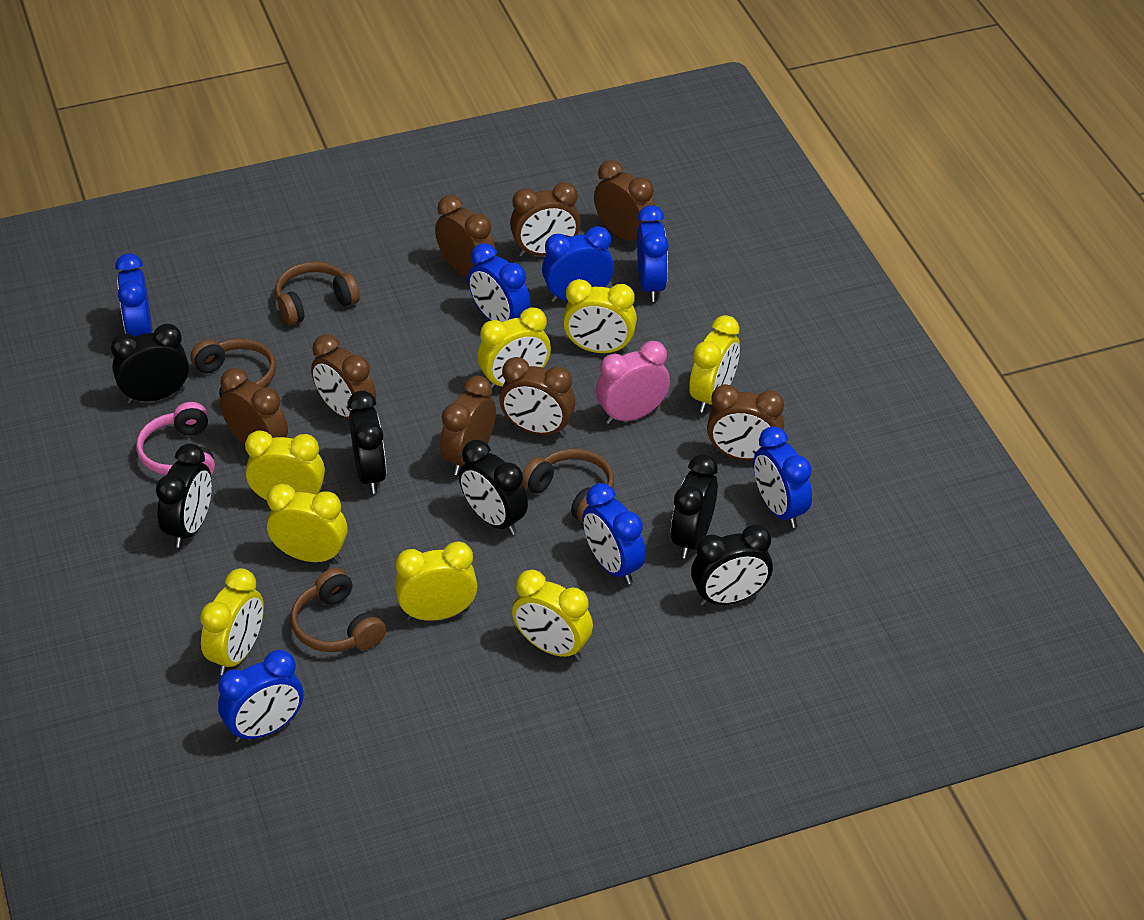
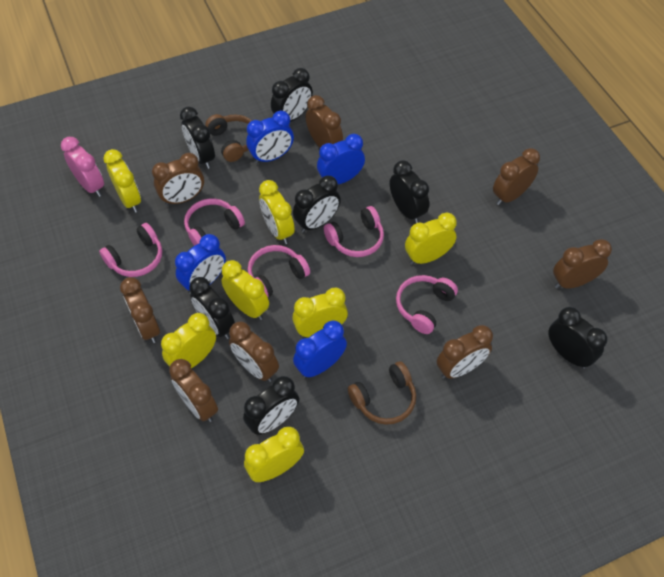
black clock: [111,323,189,404] [156,443,212,548] [347,391,386,494] [459,440,528,535] [671,454,718,559] [691,524,773,606] = 6 -> [180,107,215,169] [189,277,235,339] [243,376,299,435] [271,68,313,121] [293,176,341,233] [390,160,429,223] [548,307,608,369] = 7
blue clock: [115,253,152,337] [218,650,303,743] [468,243,530,322] [542,226,614,303] [582,483,646,584] [637,205,669,302] [754,426,812,528] = 7 -> [175,234,226,294] [246,111,294,164] [293,320,347,378] [317,134,365,184] = 4
brown headphones: [190,338,276,398] [275,262,360,325] [290,568,386,652] [522,449,614,523] = 4 -> [206,114,252,162] [348,361,416,425] = 2
pink headphones: [136,402,215,475] = 1 -> [99,223,162,277] [184,198,245,246] [248,245,310,297] [324,206,384,257] [396,275,458,334] = 5
yellow clock: [200,568,264,675] [245,430,325,500] [267,484,348,562] [395,541,478,621] [477,307,551,390] [512,570,593,660] [563,279,637,353] [689,315,740,413] = 8 -> [104,149,141,213] [161,313,216,368] [221,260,269,320] [244,427,304,482] [259,180,295,244] [292,288,348,337] [405,212,457,265] = 7

